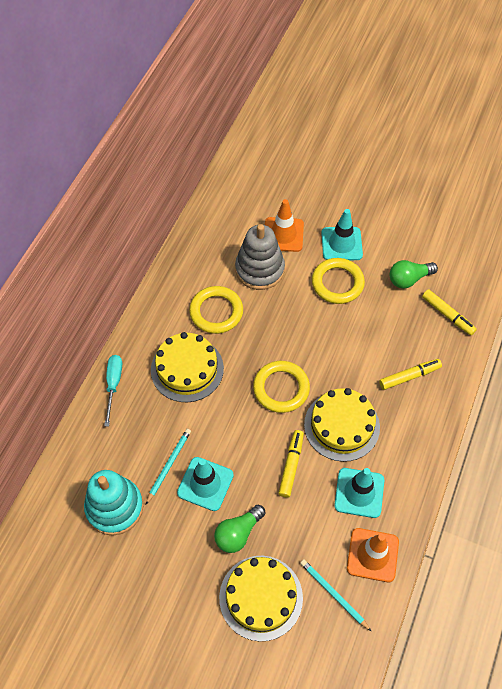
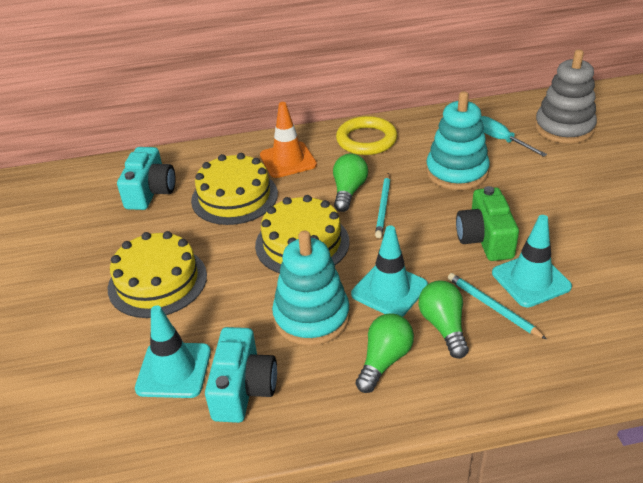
green camera: none = 0 -> [456,186,519,261] = 1
green light bulb: [214,505,265,553] [390,260,438,289] = 2 -> [333,154,368,212] [356,313,414,393] [419,280,469,359] = 3
orange traffic cone: [265,199,304,252] [347,528,399,582] = 2 -> [260,102,317,178] = 1
turquoise camera: none = 0 -> [117,147,176,210] [205,327,277,423] = 2
turquoise stacking toy: [84,470,143,536] = 1 -> [272,231,350,346] [426,91,490,190] = 2
yellow marker: [279,430,304,498] [379,359,442,390] [422,289,477,335] = 3 -> none = 0
yellow ring: [189,286,243,334] [253,361,310,413] [312,258,365,304] = 3 -> [336,116,397,155] = 1

